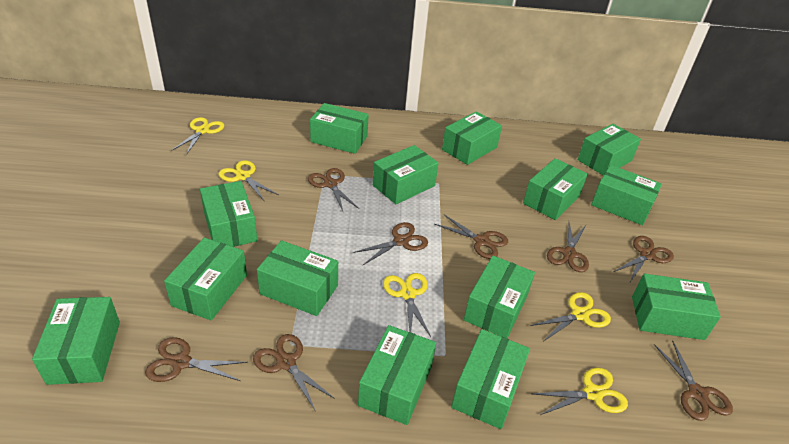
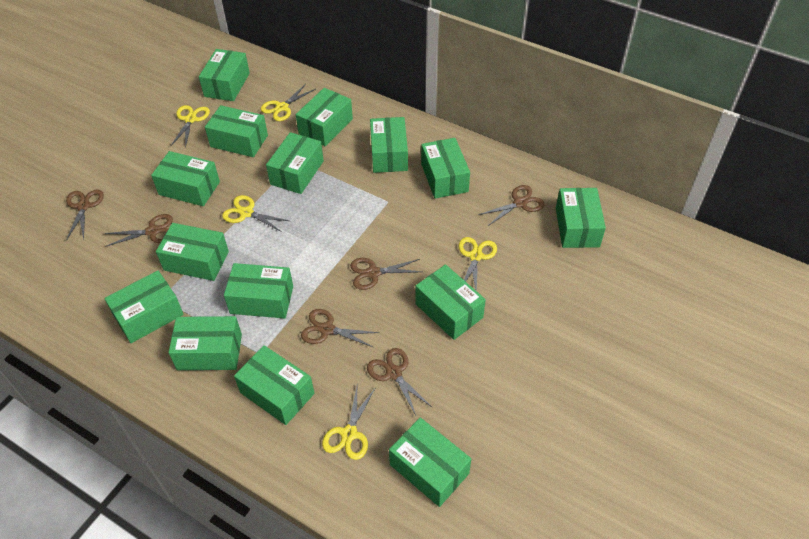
brown scissors: [145,337,248,382] [253,334,335,412] [308,168,359,211] [353,222,428,265] [435,214,508,259] [547,222,589,272] [613,236,674,282] [654,340,733,421] = 8 -> [66,190,104,241] [104,214,173,247] [301,309,379,347] [350,258,422,290] [367,348,433,415] [478,185,545,226] = 6
green box: [32,297,120,385] [164,238,247,321] [200,181,257,247] [257,240,338,316] [310,103,369,154] [358,325,436,425] [373,145,439,204] [442,111,502,165] [451,329,530,429] [464,256,535,338] [523,158,588,220] [578,124,641,176] [591,165,662,225] [632,273,721,340] = 14 -> [104,270,184,343] [151,151,220,206] [156,223,229,281] [168,316,242,370] [199,49,250,101] [205,105,268,157] [224,263,293,319] [234,345,314,425] [266,132,324,194] [296,88,353,146] [370,117,408,173] [389,417,471,507] [415,264,486,340] [421,138,470,199] [556,188,606,248] = 15

